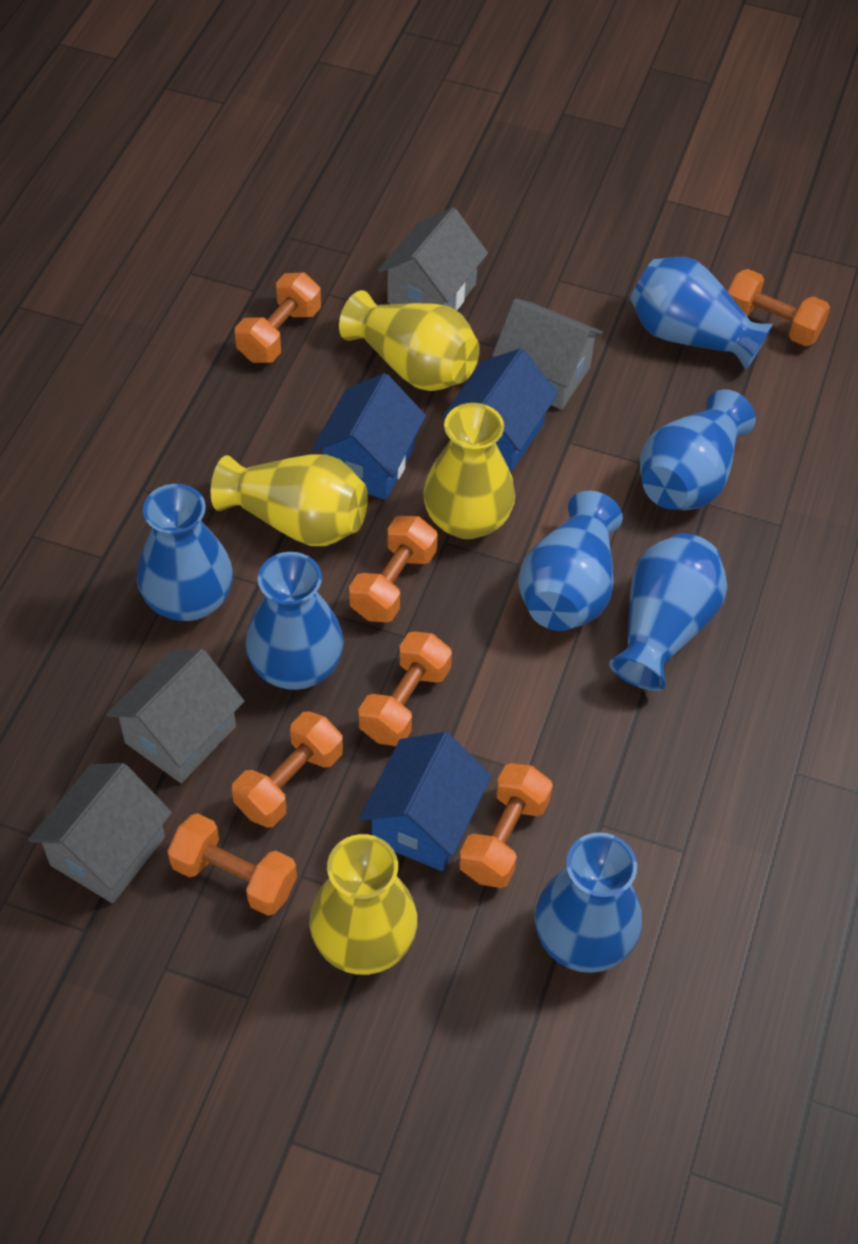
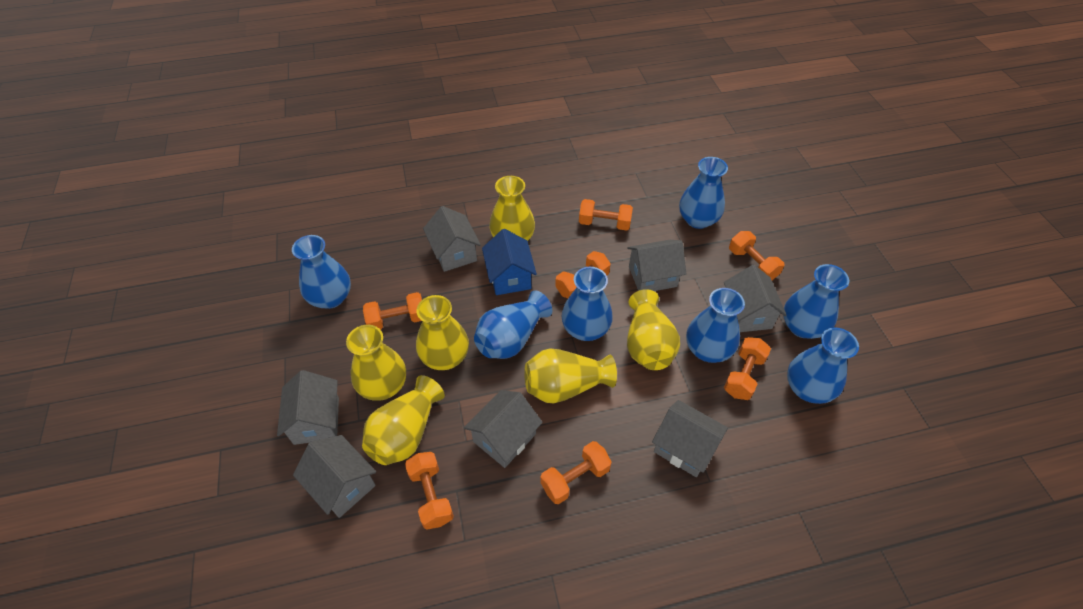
blue house: [312,373,426,500] [359,732,491,871] [442,348,558,473] = 3 -> [482,229,537,295] = 1
grey house: [28,763,172,903] [106,649,244,783] [378,208,488,311] [492,298,603,410] = 4 -> [277,370,339,445] [293,435,376,518] [423,206,481,272] [464,390,543,468] [627,240,686,291] [652,400,728,477] [724,265,787,332] = 7
yellow vase: [211,454,368,546] [309,834,417,975] [339,290,480,391] [423,403,515,539] = 4 -> [346,325,406,401] [362,375,445,465] [416,295,469,370] [489,176,535,241] [524,348,617,404] [627,289,680,370] = 6

